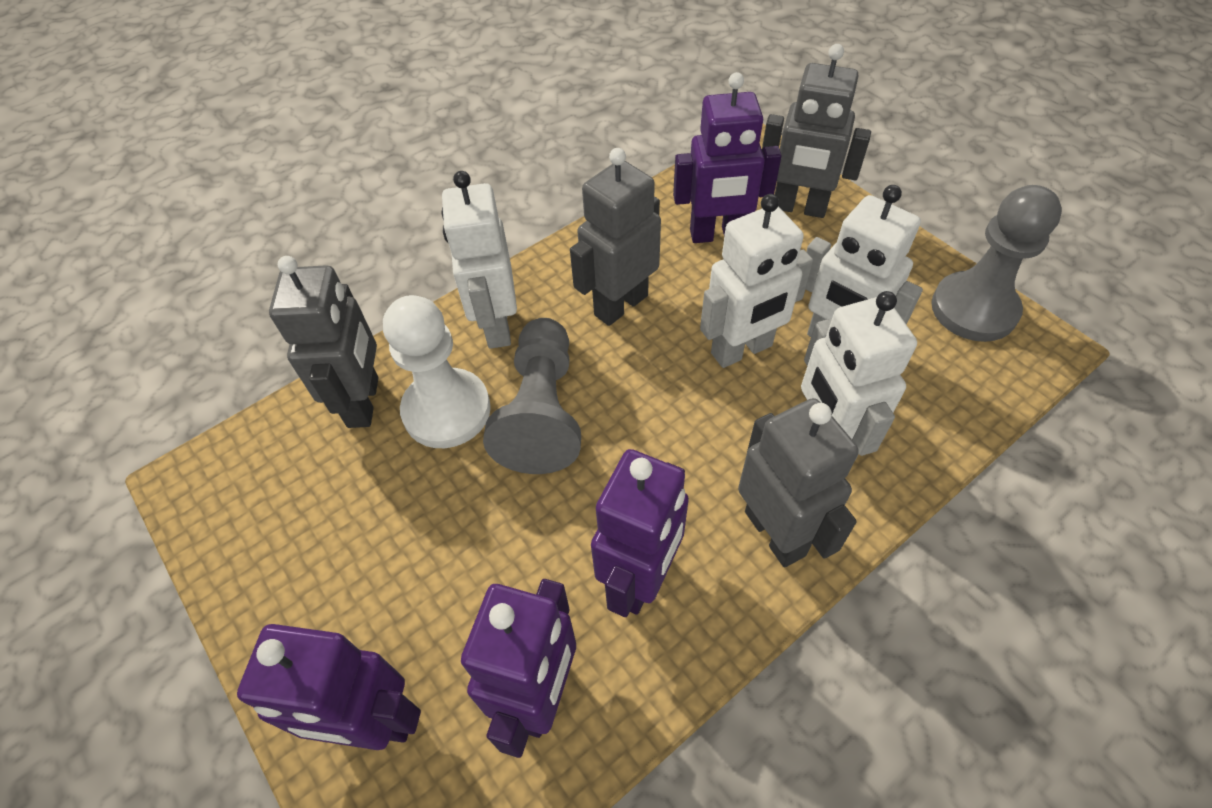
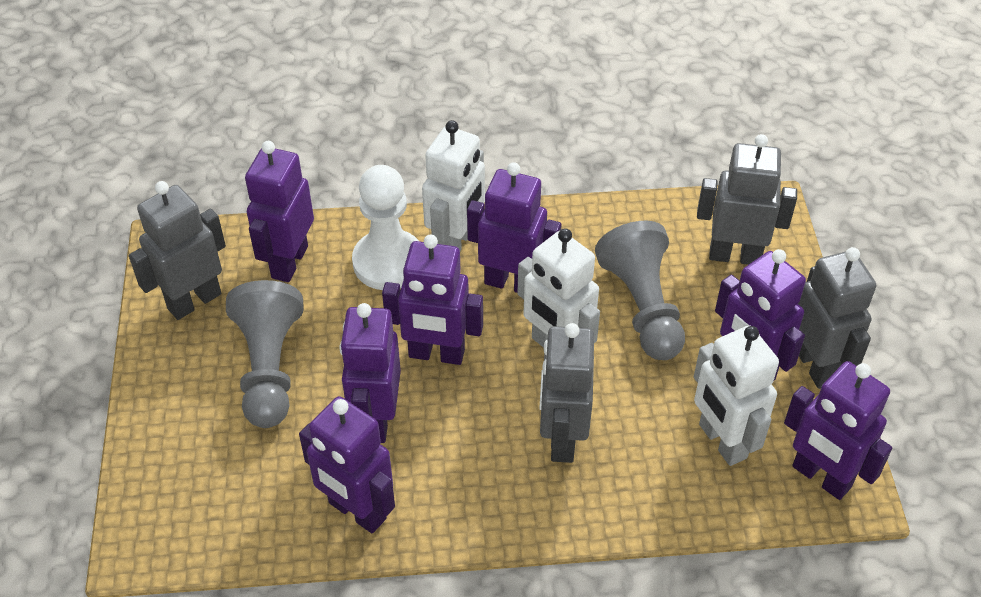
purple robot: [237,624,421,750] [461,579,576,758] [591,449,689,617] [673,72,782,243] = 4 -> [245,141,314,282] [299,396,395,533] [340,303,401,443] [382,235,483,365] [467,162,561,293] [715,249,806,380] [784,361,892,500] = 7
white robot: [441,171,517,349] [700,194,813,368] [801,291,917,460] [805,185,923,337] = 4 -> [422,120,485,251] [517,228,600,348] [694,325,779,466] = 3

